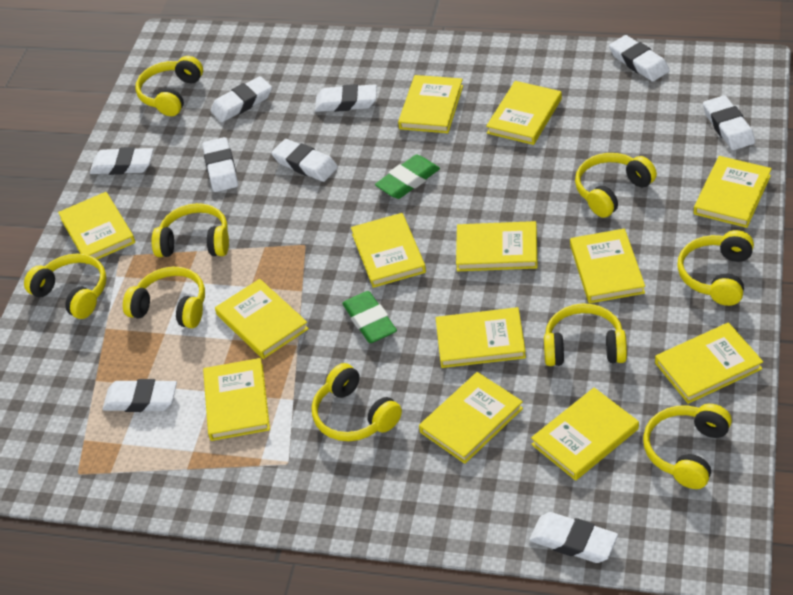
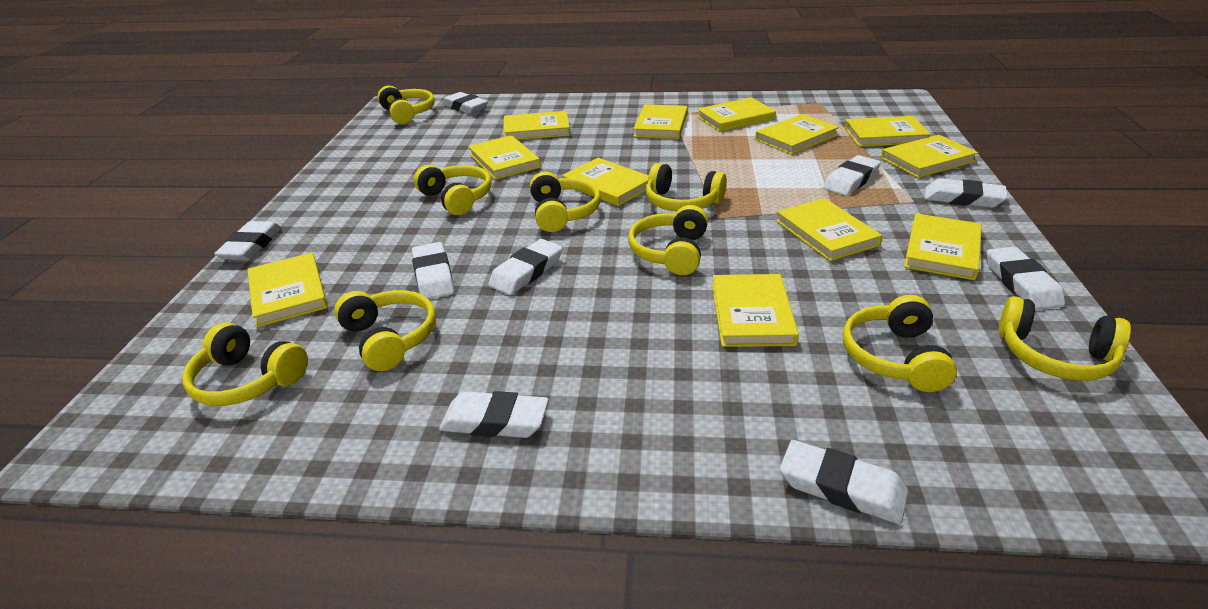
green eraser: [342,291,397,343] [375,155,440,199] = 2 -> none = 0
yellow book: [58,192,135,264] [203,358,270,441] [215,279,309,359] [351,213,426,288] [398,75,463,133] [419,372,523,464] [436,307,526,368] [456,221,538,271] [486,81,562,145] [531,388,639,481] [570,229,645,303] [655,322,763,404] [694,156,772,228] = 13 -> [248,253,327,327] [468,135,541,180] [503,111,570,140] [562,158,649,206] [633,104,688,139] [697,97,776,132] [712,274,799,347] [755,114,839,155] [776,198,882,261] [844,116,931,147] [881,135,978,178] [904,213,982,280] = 12

